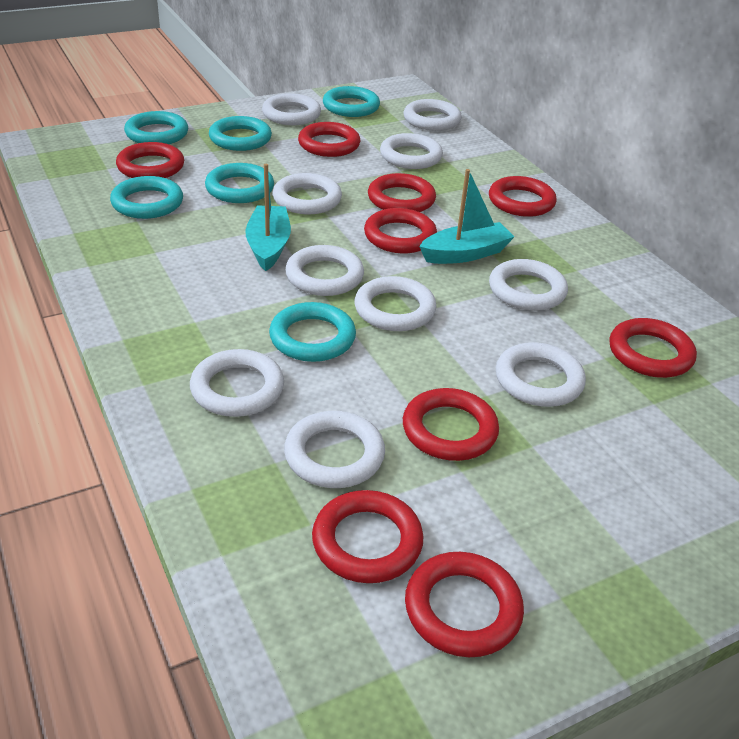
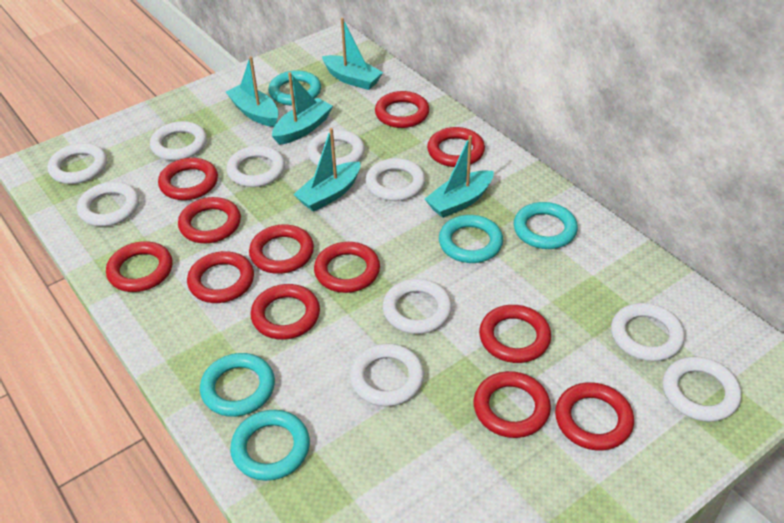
red ring: [116,142,184,178] [298,122,360,157] [312,490,423,583] [364,208,437,253] [368,173,436,212] [403,388,499,461] [405,552,524,657] [489,176,557,217] [609,318,697,378] = 9 -> [106,241,173,292] [158,158,218,200] [178,197,241,243] [187,251,254,303] [249,224,314,274] [251,284,320,340] [314,242,380,293] [375,91,429,128] [427,127,485,167] [474,371,551,438] [479,305,551,363] [555,382,634,451] = 12
turquoise boat: [245,164,291,271] [419,169,515,264] = 2 -> [226,56,279,127] [272,72,333,145] [293,128,361,212] [322,18,383,90] [425,135,494,218] = 5
turquoise ring: [110,176,183,219] [124,111,188,144] [205,163,274,203] [209,116,272,151] [269,302,356,362] [323,86,380,117] = 6 -> [200,353,275,417] [230,410,310,481] [268,70,321,106] [439,215,503,263] [514,202,578,249] = 5

